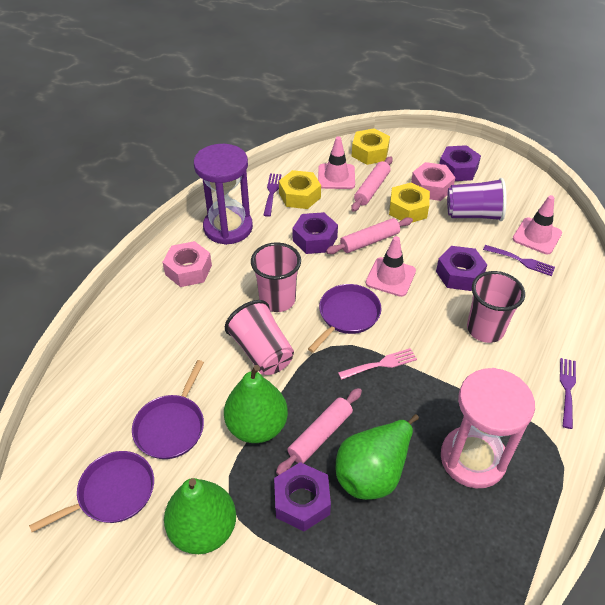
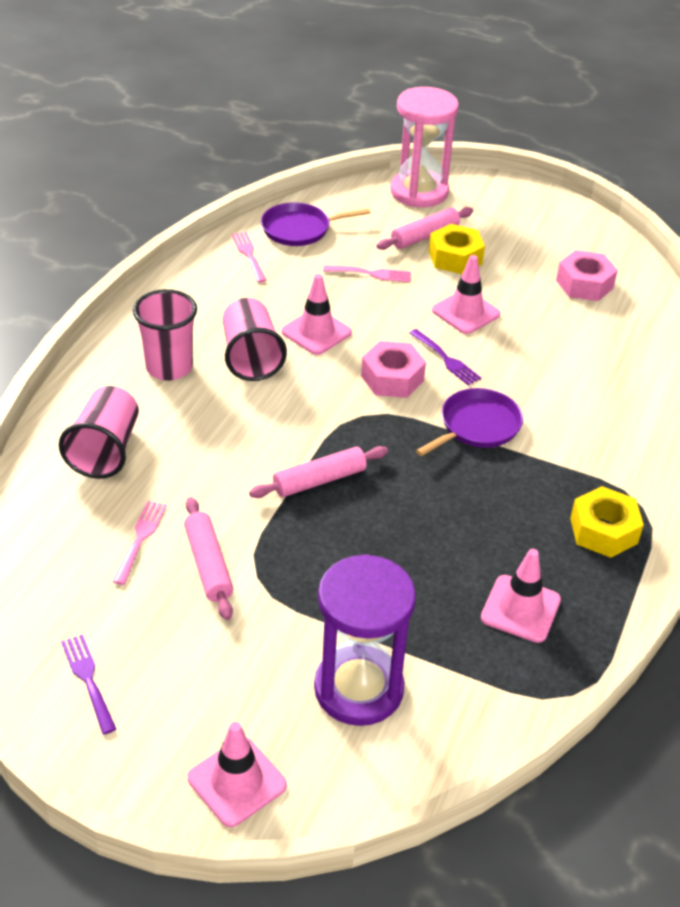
green pear: [164,478,236,554] [224,365,288,443] [336,414,419,500] = 3 -> none = 0
pink fork: [338,348,417,380] = 1 -> [113,501,167,585] [231,232,266,283] [323,265,411,282] = 3
pink traffic cone: [318,136,355,189] [366,236,416,297] [513,195,562,254] = 3 -> [188,722,287,827] [282,274,352,355] [432,255,500,334] [481,549,561,643] = 4
purple cup: [447,178,507,221] = 1 -> none = 0
purple fork: [263,174,282,217] [483,245,555,276] [560,358,576,429] = 3 -> [61,634,116,734] [410,329,481,386] = 2
purple nut: [274,462,331,532] [292,212,338,254] [436,246,487,291] [439,145,481,181] = 4 -> none = 0
purple pan: [29,451,154,532] [132,360,204,459] [308,284,382,353] = 3 -> [261,202,371,246] [416,388,523,456] = 2
yellow nut: [279,170,321,209] [352,128,390,165] [389,183,430,222] = 3 -> [429,224,485,274] [570,486,644,558] = 2

